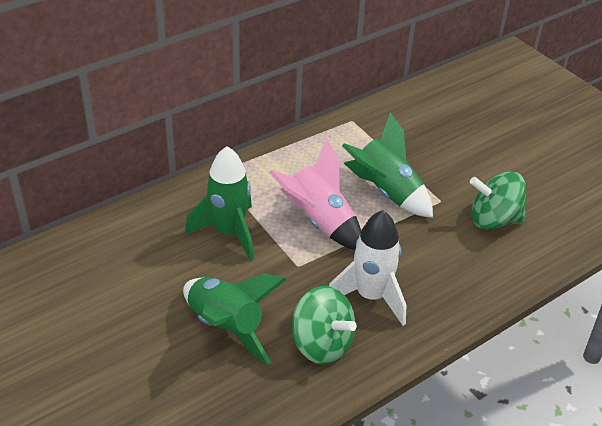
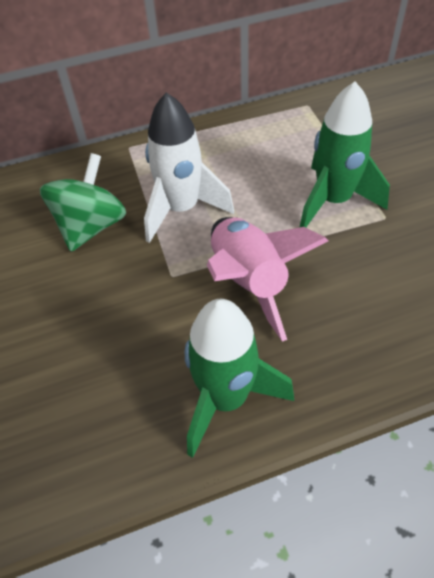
green rocket: [183,273,286,365] [185,146,254,261] [342,112,433,218] = 3 -> [185,299,294,458] [299,82,390,228] = 2
green spinning top: [292,286,357,364] [470,171,526,230] = 2 -> [40,153,126,252] = 1

